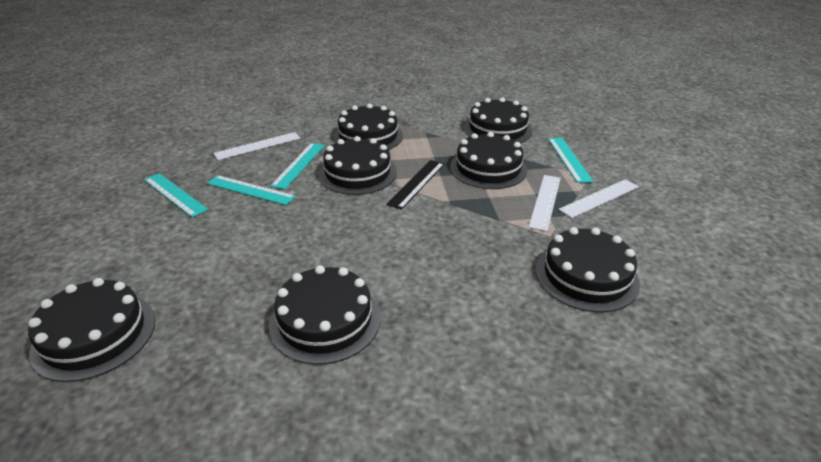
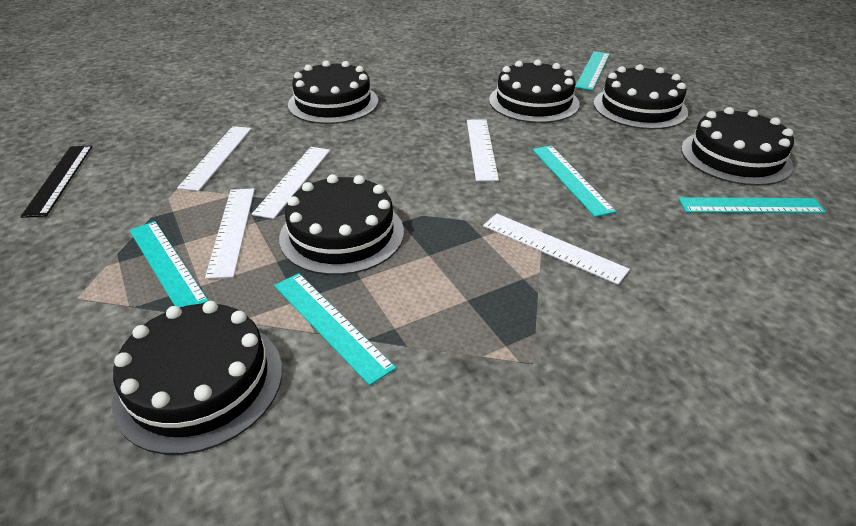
black cake: [28,278,156,382] [269,265,381,365] [318,136,397,195] [333,104,403,150] [450,132,528,189] [464,97,533,143] [535,227,640,312] = 7 -> [112,301,282,455] [279,174,404,275] [288,60,378,124] [489,59,580,123] [594,64,688,129] [681,107,794,186] = 6
turquoise ruler: [144,173,208,218] [207,175,296,205] [270,143,325,189] [548,138,594,183] = 4 -> [129,221,209,308] [274,273,396,386] [532,146,616,217] [575,51,610,91] [678,197,826,213] = 5
white ruler: [213,132,301,160] [528,175,561,231] [559,179,639,218] = 3 -> [177,126,252,191] [205,188,255,279] [252,147,330,219] [467,119,499,181] [483,213,630,285] = 5

